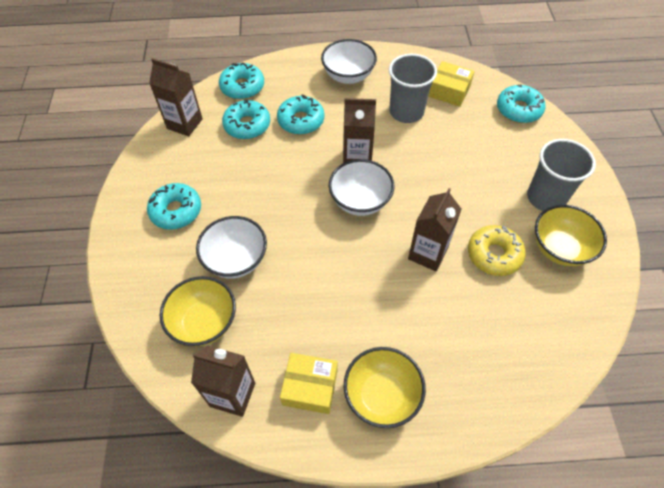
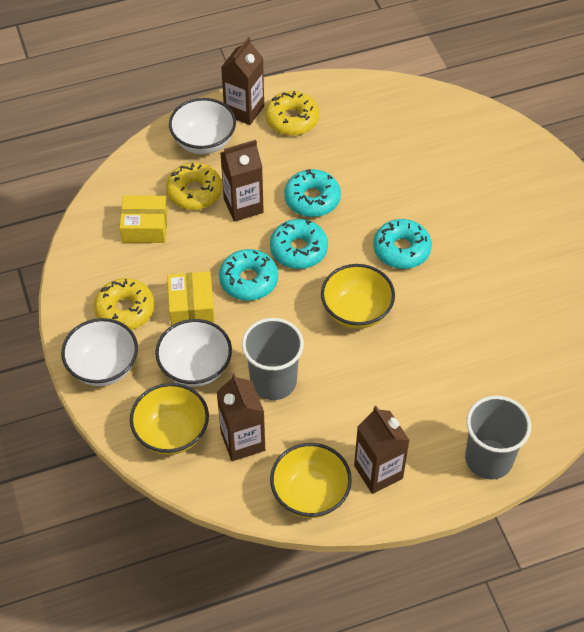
turquoise donut: [147,183,201,230] [219,62,264,99] [222,100,270,139] [277,94,324,135] [497,84,546,123] = 5 -> [219,249,278,301] [270,219,328,269] [284,169,341,217] [373,219,432,269] = 4
yellow donut: [468,225,526,276] = 1 -> [94,278,155,330] [166,163,223,210] [265,91,319,136] = 3

